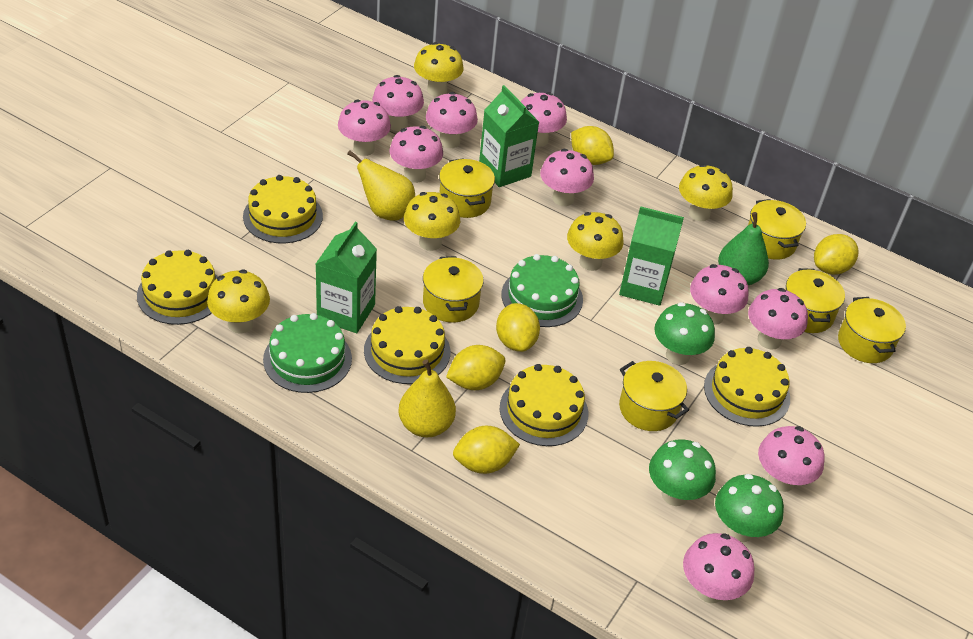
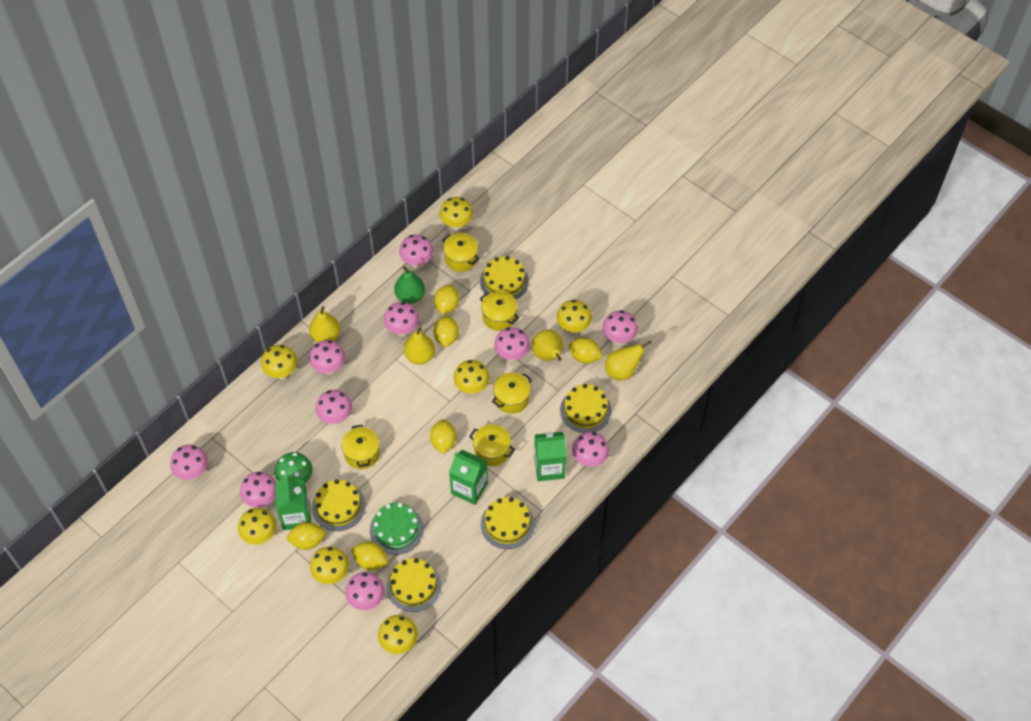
green cake: [263,313,352,393] [501,254,583,327] = 2 -> [370,503,424,555] = 1
green mushroom: [649,439,716,506] [654,302,715,365] [715,474,784,542] = 3 -> [275,452,312,483] = 1
yellow lemon: [446,345,505,390] [453,426,520,474] [496,303,540,352] [571,126,614,165] [814,234,859,275] = 5 -> [286,522,326,550] [351,542,388,570] [430,419,456,454] [434,284,459,315] [434,316,459,347] [568,338,603,363] = 6
yellow mushroom: [207,270,270,333] [404,192,460,251] [414,42,464,96] [567,212,624,271] [679,164,733,221] = 5 -> [238,508,277,545] [261,345,297,379] [310,546,349,584] [378,615,418,654] [440,197,473,230] [454,360,490,395] [557,300,592,334] = 7
yellow pear: [347,150,415,221] [399,359,456,437] = 2 -> [309,306,340,343] [404,327,435,364] [532,330,563,361] [605,340,652,380] = 4
yellow pot: [423,256,484,323] [439,158,495,218] [619,361,689,431] [748,199,806,260] [785,268,845,333] [838,297,906,363] = 6 -> [341,425,380,469] [442,233,479,272] [469,424,515,466] [480,291,519,331] [492,373,532,414] = 5

